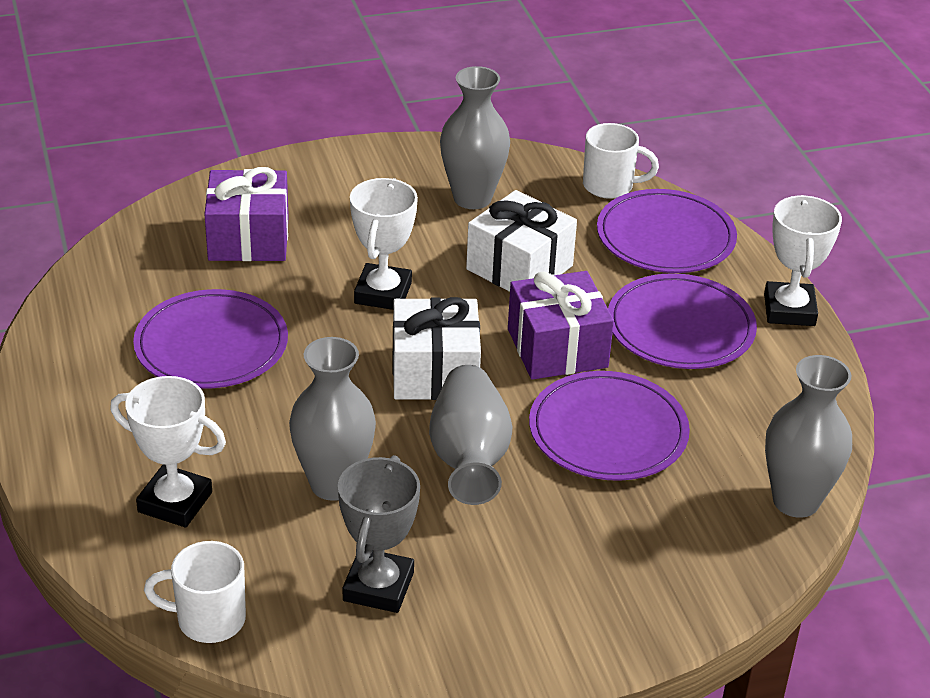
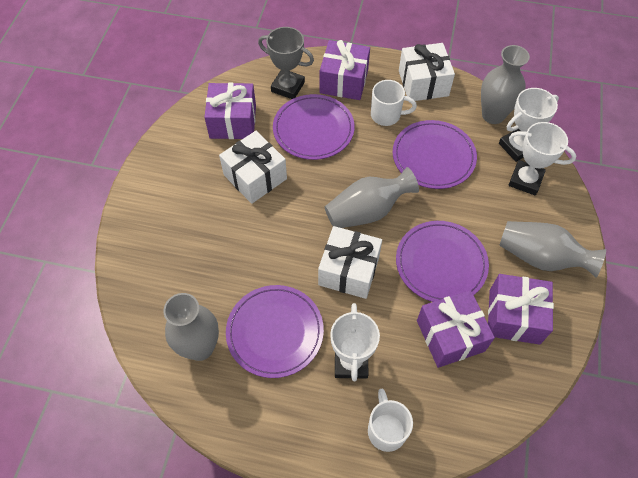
purple gift: [204,167,289,261] [508,271,614,380] = 2 -> [204,83,256,139] [319,40,370,100] [417,290,495,368] [488,274,554,345] = 4
white gift: [392,297,481,400] [466,190,577,292] = 2 -> [219,131,287,204] [318,226,382,299] [399,43,455,101] = 3

